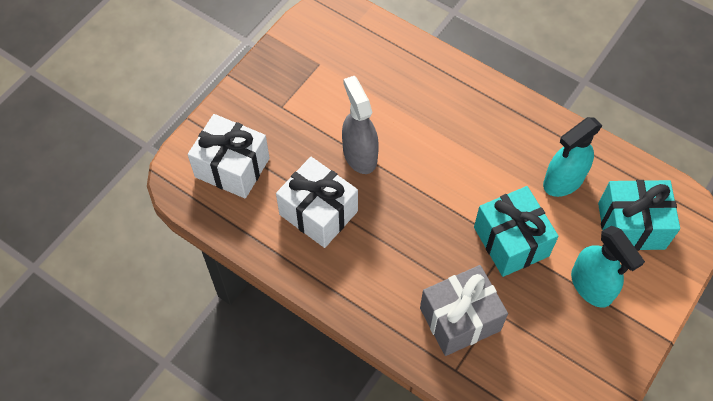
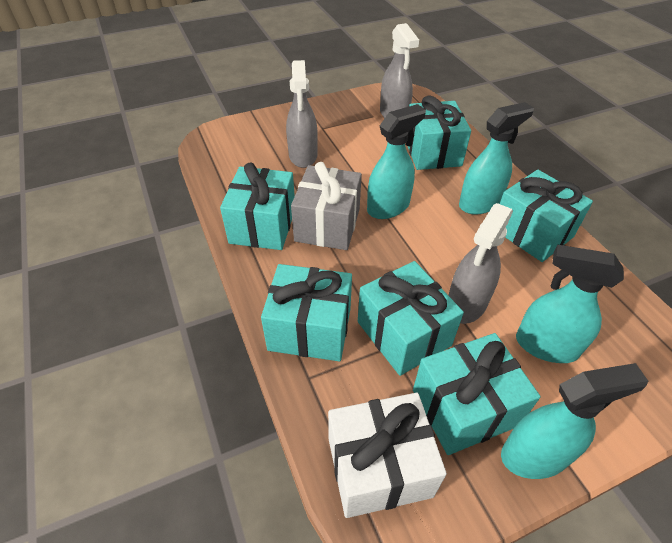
grey spray bottle: [342,76,379,174] = 1 -> [286,60,318,168] [380,23,419,118] [448,203,513,324] = 3
turquoise gift: [474,186,559,277] [598,180,680,251] = 2 -> [220,163,295,250] [261,264,352,361] [358,261,464,376] [408,95,471,170] [413,333,541,455] [500,170,593,262] = 6
turquoise spray bottle: [543,117,602,197] [571,225,645,308] = 2 -> [367,104,426,219] [459,102,534,215] [501,363,648,479] [516,245,624,363] = 4
white gift: [188,114,270,199] [276,157,358,248] = 2 -> [328,393,447,518] = 1

